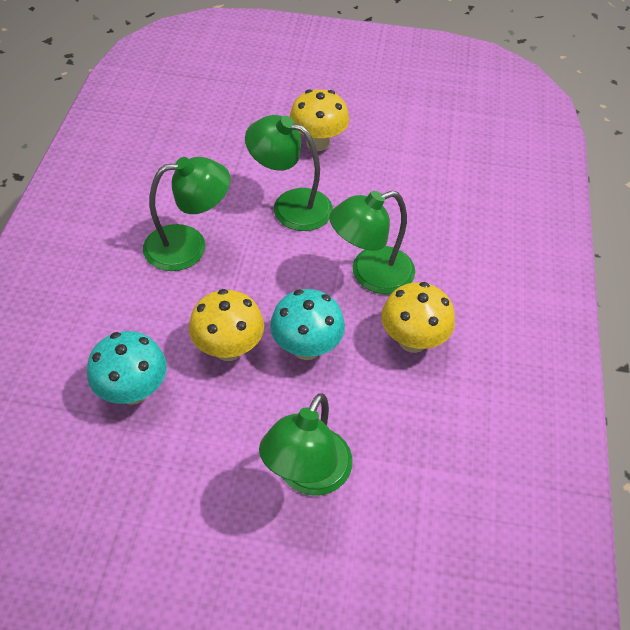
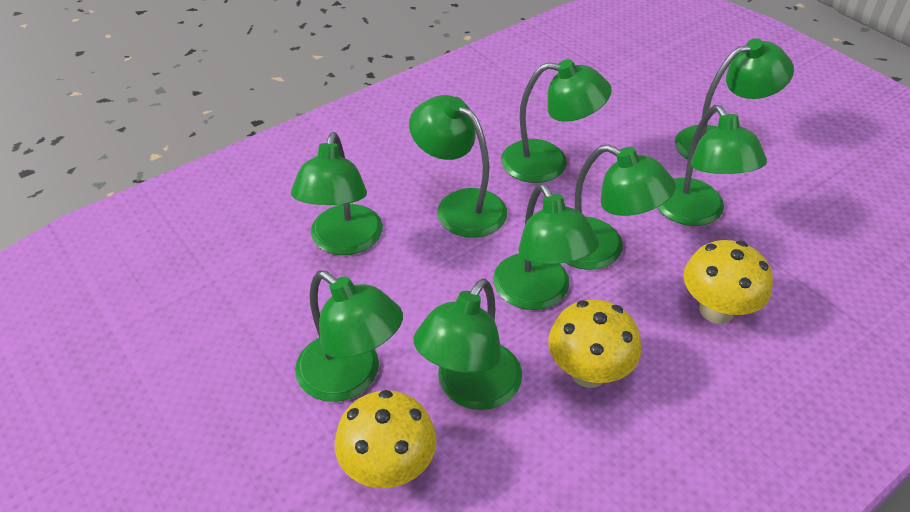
green lamp: [143,157,230,271] [245,115,333,231] [259,393,352,496] [329,191,415,294] = 4 -> [291,132,383,255] [295,270,403,402] [409,95,507,238] [413,278,522,410] [494,183,599,310] [501,59,612,183] [566,144,676,270] [657,105,767,226] [675,38,794,160] = 9
turquoise mushroom: [87,331,167,405] [270,289,345,360] = 2 -> none = 0

